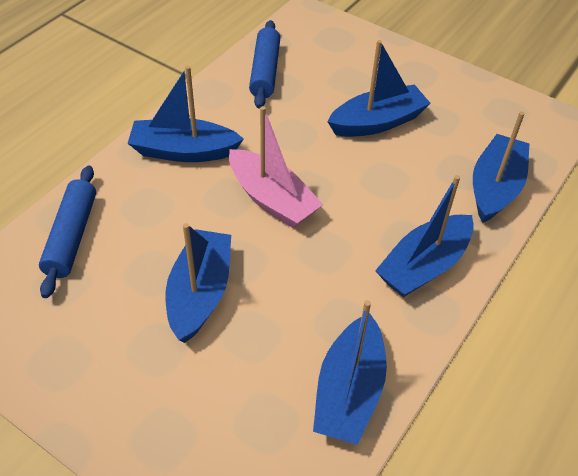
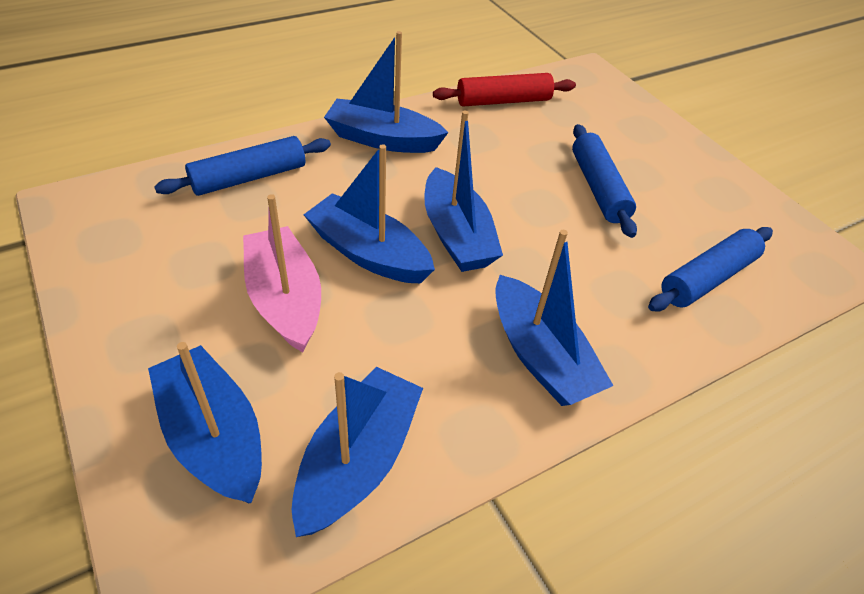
blue rolling pin: [39,165,96,298] [249,20,280,109] = 2 -> [154,136,331,196] [572,124,637,238] [648,227,773,312] = 3
red rolling pin: none = 0 -> [433,73,576,107] = 1

